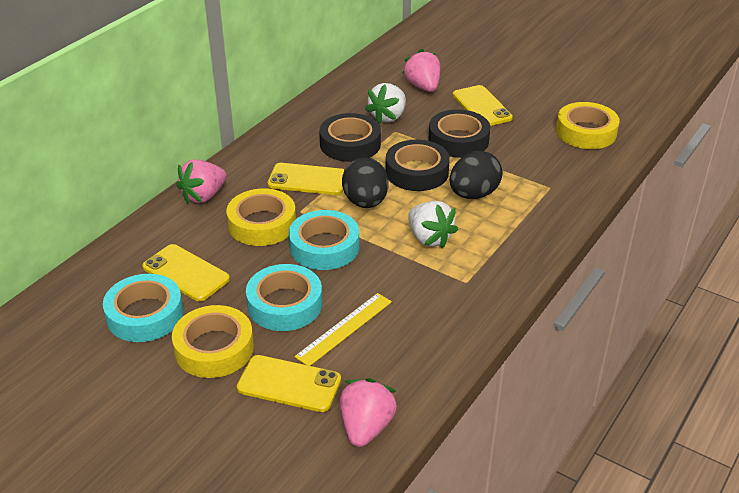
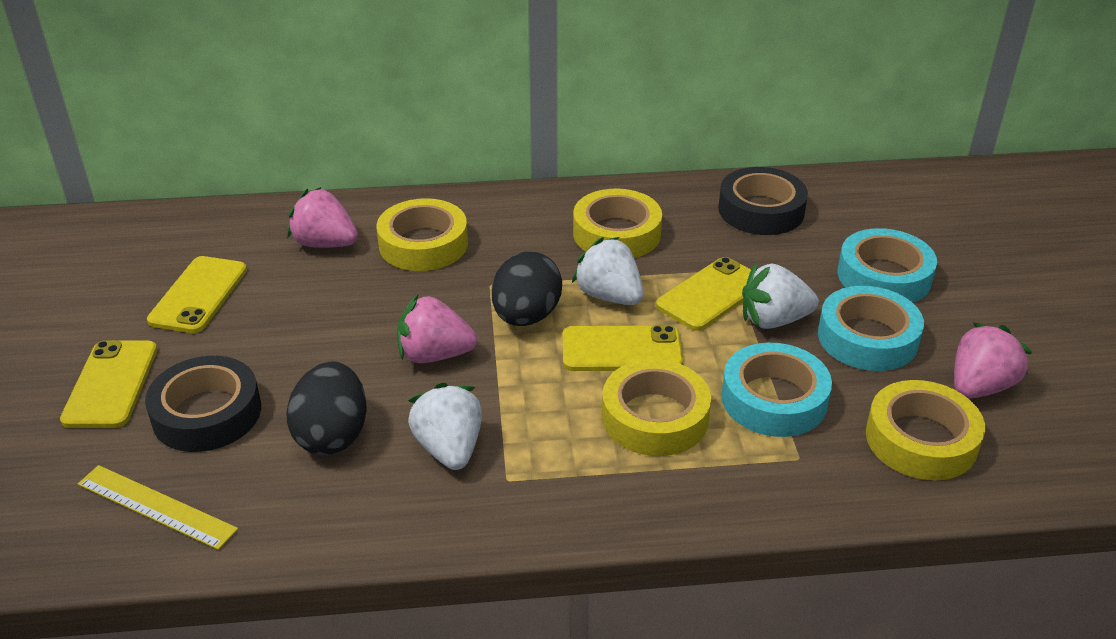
black tape: [319,113,381,162] [386,139,450,191] [428,109,490,158] = 3 -> [145,356,261,452] [719,167,808,235] = 2
white strawberry: [365,83,406,124] [408,201,458,248] = 2 -> [408,382,482,470] [572,237,644,305] [742,263,819,329] = 3
yellow tape: [172,305,254,378] [226,188,296,246] [556,102,619,149] = 3 -> [376,198,468,271] [573,189,662,258] [602,359,711,456] [866,380,985,480] = 4

